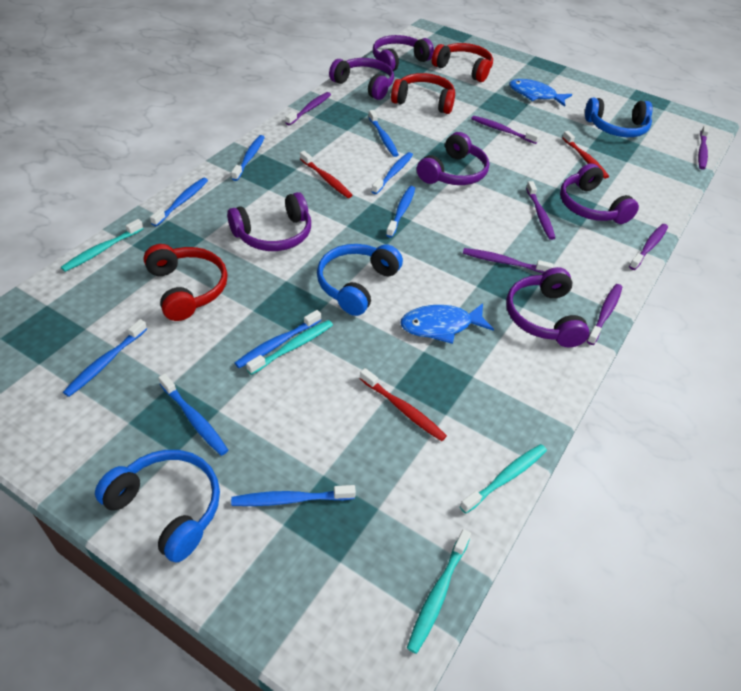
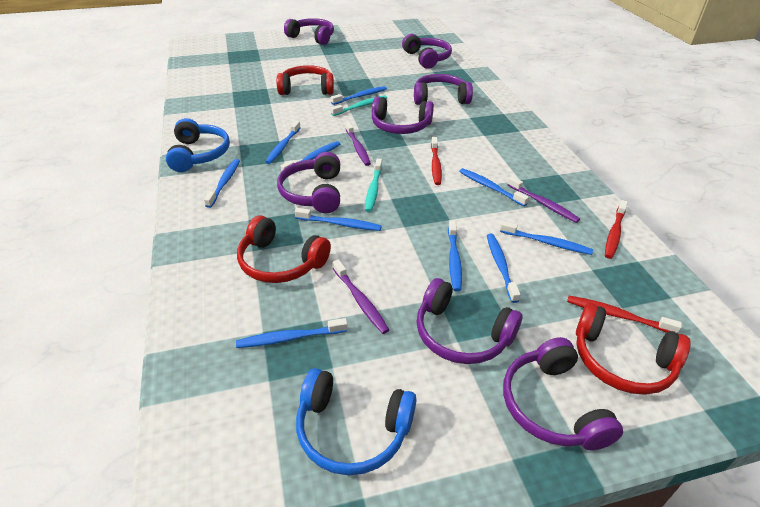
blue fish: [400,303,494,344] [509,79,572,107] = 2 -> none = 0
blue headphones: [95,450,220,563] [317,244,403,316] [585,98,653,137] = 3 -> [166,118,230,172] [296,368,416,475] = 2
blue toothbrush: [63,319,147,397] [150,178,208,226] [158,374,228,456] [231,135,265,181] [231,485,356,506] [235,310,321,368] [368,110,399,157] [371,152,413,194] [386,186,415,238] = 9 -> [204,159,240,208] [236,318,348,348] [265,121,301,164] [281,141,340,172] [295,208,382,231] [331,86,387,105] [448,220,462,292] [459,168,529,206] [487,233,521,303] [500,221,593,255] = 10
purple headphones: [227,192,311,251] [329,58,394,100] [373,35,434,72] [417,132,489,185] [506,267,589,347] [560,163,639,224] = 6 -> [277,152,340,213] [284,18,334,45] [372,96,434,134] [402,34,452,69] [414,74,473,105] [417,278,522,364] [503,337,623,450] = 7
purple toothbrush: [285,92,331,125] [463,248,553,273] [471,116,540,144] [526,181,555,240] [587,284,622,345] [629,224,668,270] [698,125,709,170] = 7 -> [333,259,389,334] [346,122,371,166] [507,176,580,223] = 3
turquoise toothbrush: [61,219,144,272] [246,320,333,375] [407,529,471,654] [460,444,547,514] = 4 -> [331,95,387,116] [365,158,382,212] = 2

